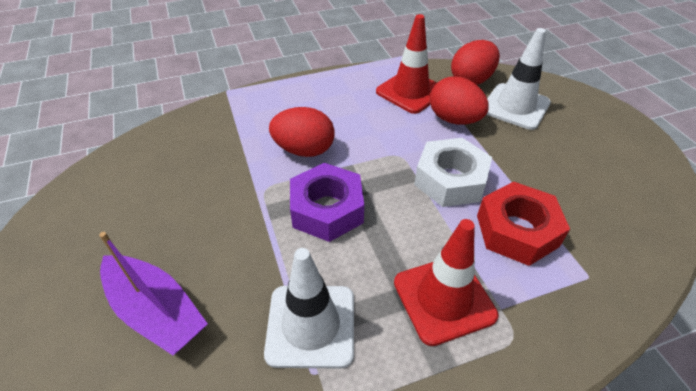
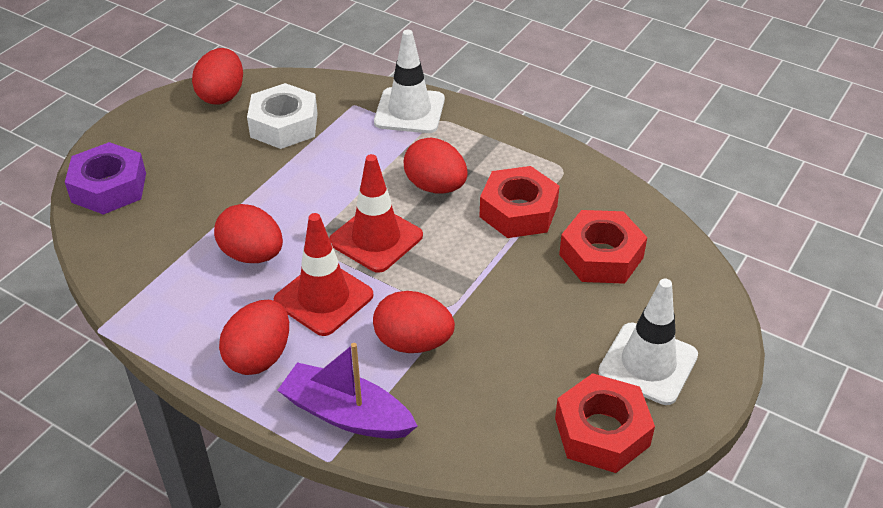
red egg: [269,107,334,157] [430,76,489,125] [451,40,500,85] = 3 -> [192,48,243,105] [214,204,283,263] [219,300,289,375] [373,291,455,353] [404,138,468,194] = 5
red nut: [477,181,570,266] = 1 -> [479,166,559,238] [555,373,655,473] [559,210,647,284] = 3

